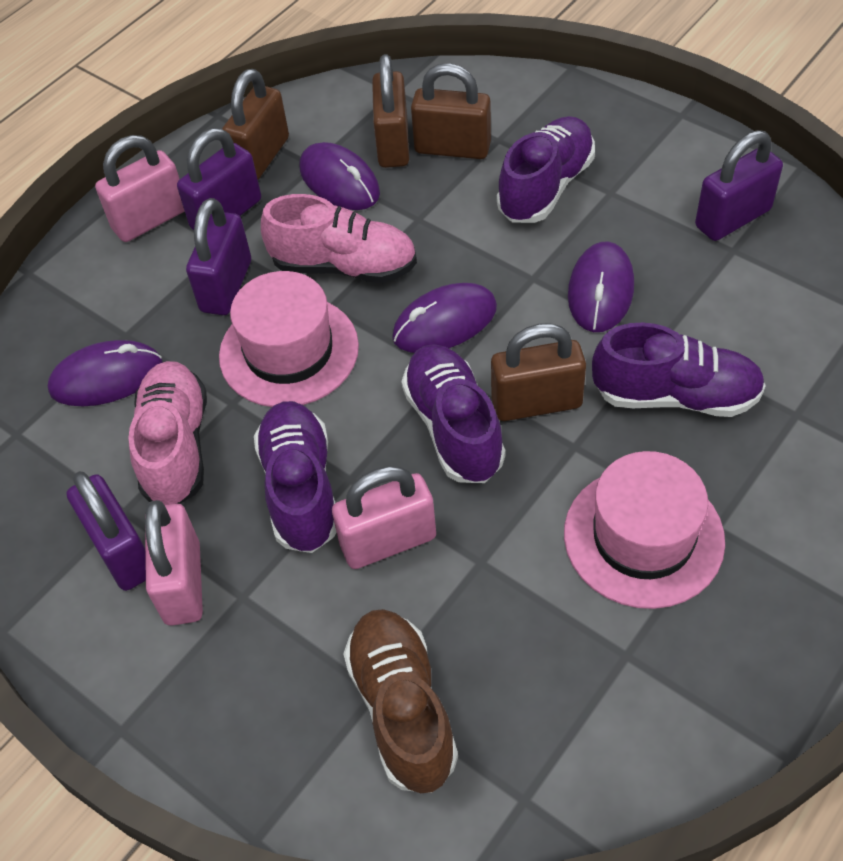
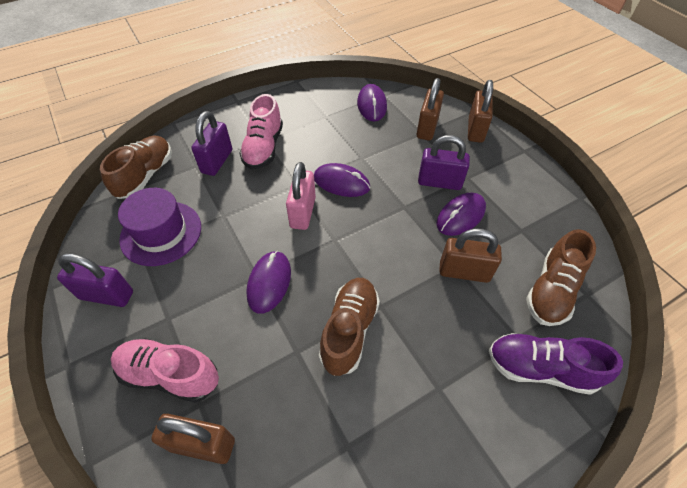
brown shoe: [343,609,458,793] = 1 -> [100,136,172,199] [319,278,380,376] [526,229,596,326] = 3
pink hat: [219,271,359,407] [564,451,725,609] = 2 -> none = 0
pink padlock: [95,135,185,242] [145,500,203,626] [332,466,436,569] = 3 -> [286,162,316,230] = 1
purple hat: none = 0 -> [118,188,201,266] = 1
purple padlock: [66,472,146,591] [177,128,261,230] [186,198,251,315] [695,130,783,241] = 4 -> [57,253,133,307] [191,111,232,176] [418,135,470,190] = 3
purple shoe: [254,401,337,553] [401,344,505,483] [497,116,595,223] [592,323,766,417] = 4 -> [489,333,623,395] = 1

